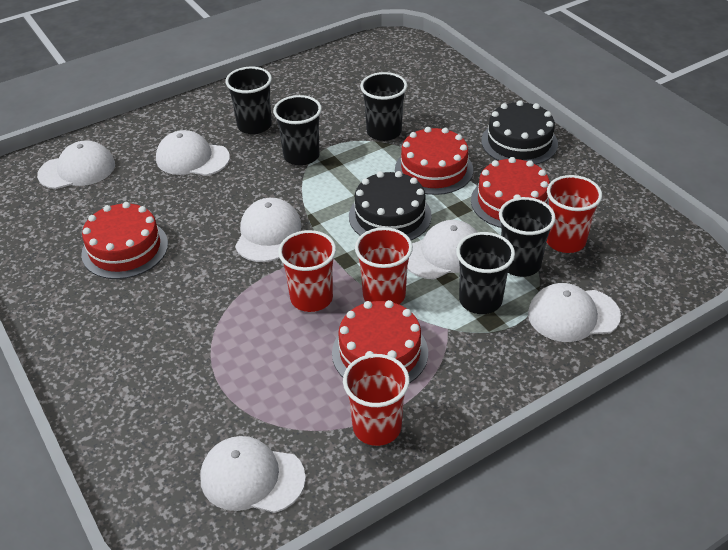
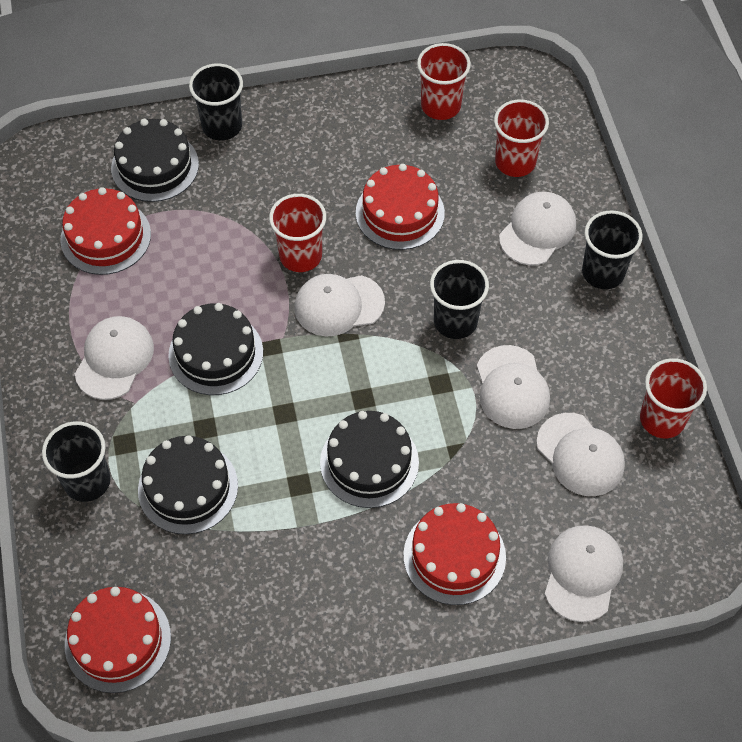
black cake: [349,171,432,240] [481,100,558,164] = 2 -> [111,119,199,202] [138,435,238,534] [168,303,263,395] [320,411,419,508] = 4
black cup: [225,67,272,134] [273,95,322,166] [360,72,407,141] [456,232,515,314] [499,197,555,277] = 5 -> [42,421,111,502] [189,63,243,140] [430,260,489,339] [582,210,642,289] = 4

